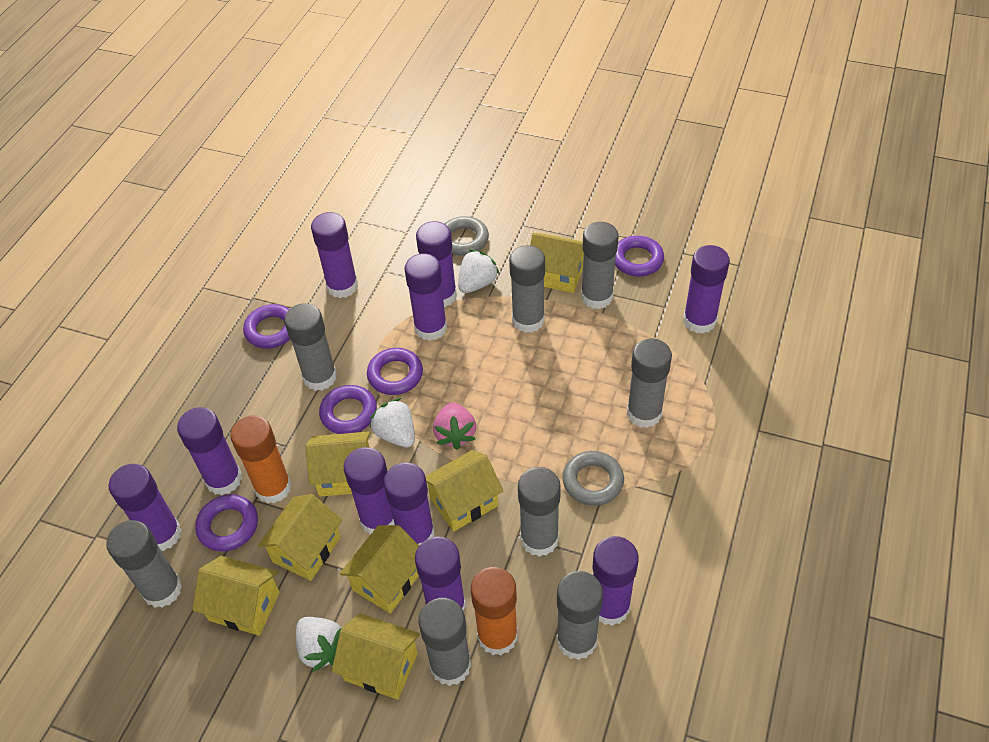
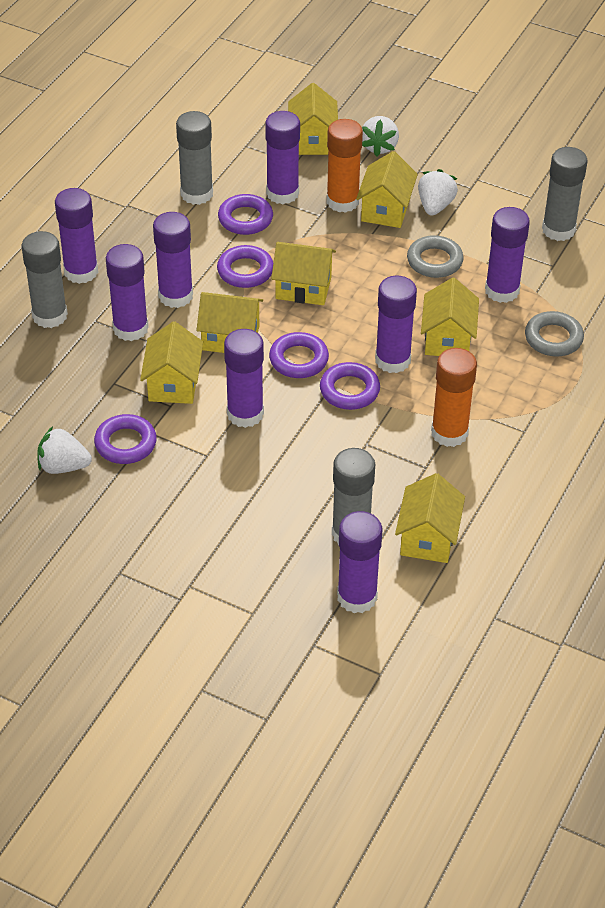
grey glue stick: [106,520,182,608] [284,303,337,391] [418,598,471,686] [509,245,545,333] [518,467,561,557] [556,571,603,660] [581,222,619,309] [627,338,672,428] = 8 -> [21,231,68,328] [176,111,213,205] [332,448,375,545] [542,147,588,241] = 4
pink strawberry: [433,402,476,450] = 1 -> none = 0
purple glue stick: [109,464,181,551] [177,407,242,495] [311,212,358,298] [344,447,395,535] [384,462,435,546] [404,254,447,341] [415,536,466,611] [416,221,457,307] [593,536,639,626] [683,245,730,334] = 10 -> [55,188,98,284] [106,244,149,341] [153,212,193,308] [224,329,264,428] [265,111,300,204] [337,511,382,613] [375,276,417,373] [485,207,530,303] = 8

